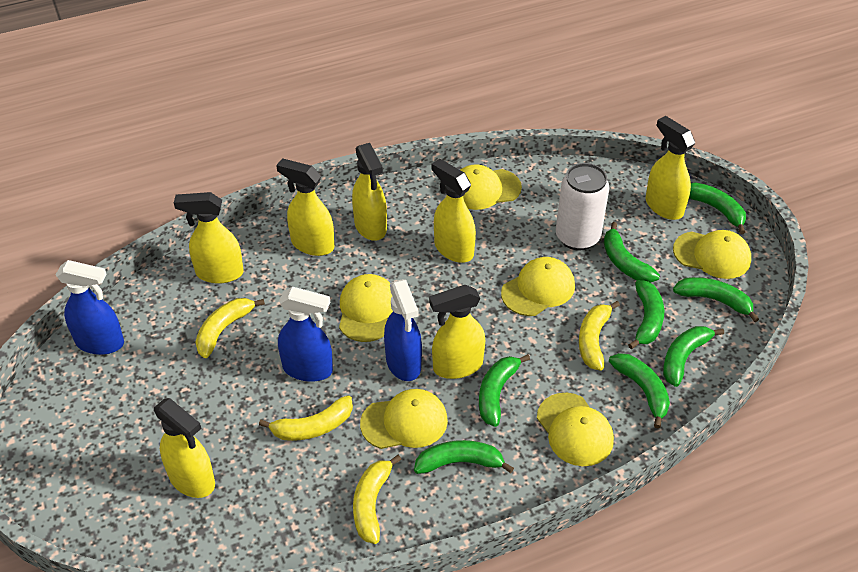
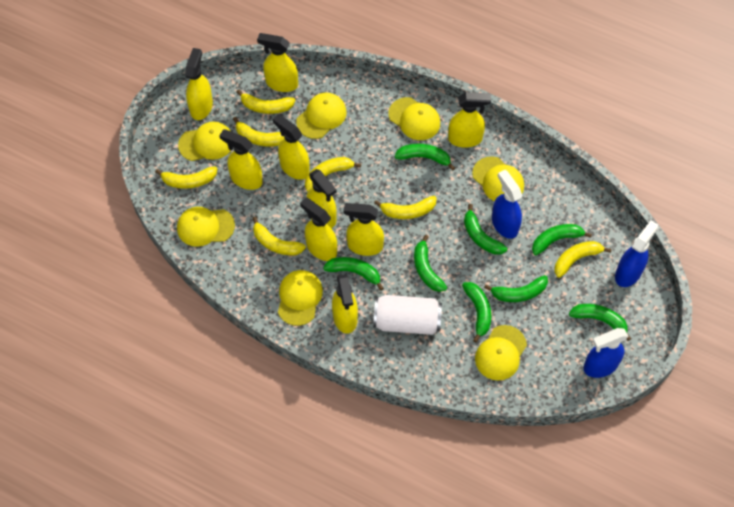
yellow banana: [195,298,265,358] [259,395,353,441] [353,455,402,544] [579,301,620,371] = 4 -> [155,166,217,189] [233,117,284,147] [236,89,295,114] [252,216,306,255] [305,157,361,191] [374,196,437,219] [554,241,612,278] = 7
yellow cap: [339,274,393,342] [360,389,448,449] [460,164,522,210] [501,257,575,316] [537,393,614,466] [673,230,751,279] = 6 -> [177,207,235,247] [178,122,231,161] [278,270,323,326] [296,93,347,139] [388,97,440,140] [472,157,524,201] [475,325,527,380] = 7
yellow spray bottle: [154,398,215,498] [174,192,244,284] [276,158,334,256] [352,143,387,241] [429,285,485,379] [432,159,476,263] [646,116,695,220] = 7 -> [185,48,213,120] [219,129,263,190] [257,33,298,92] [273,114,309,180] [300,197,337,261] [307,169,337,228] [332,274,358,334] [343,203,384,256] [448,92,491,148] = 9

